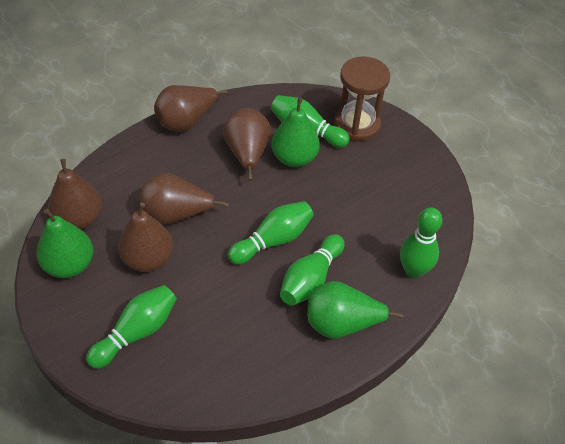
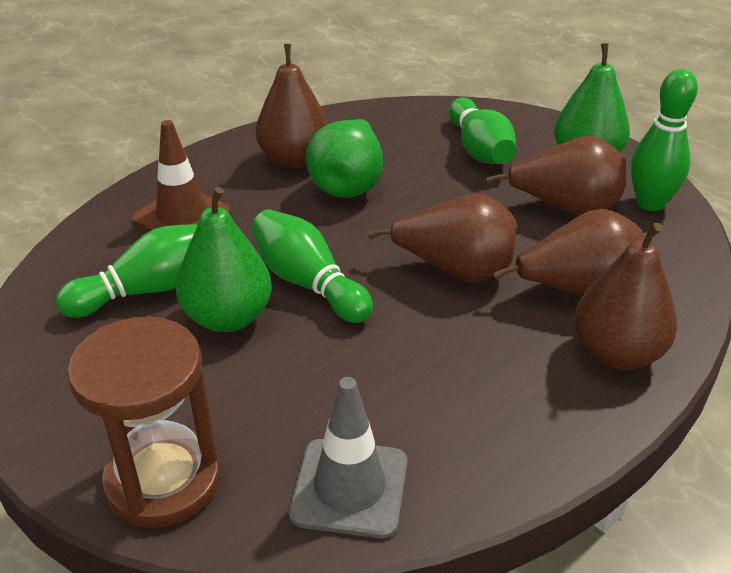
brown traffic cone: none = 0 -> [132,120,231,232] = 1
green bowling pin: [86,285,177,369] [228,201,314,265] [271,95,350,148] [280,234,344,306] [400,207,442,278] = 5 -> [56,224,198,318] [252,210,373,323] [449,98,516,164] [631,69,698,211] = 4
grey traffic cone: none = 0 -> [289,377,407,539] = 1

